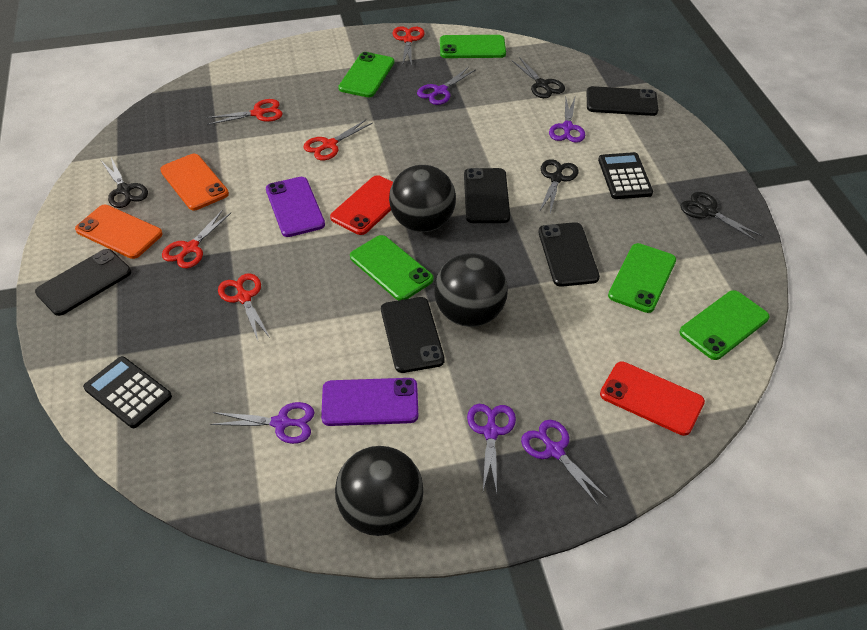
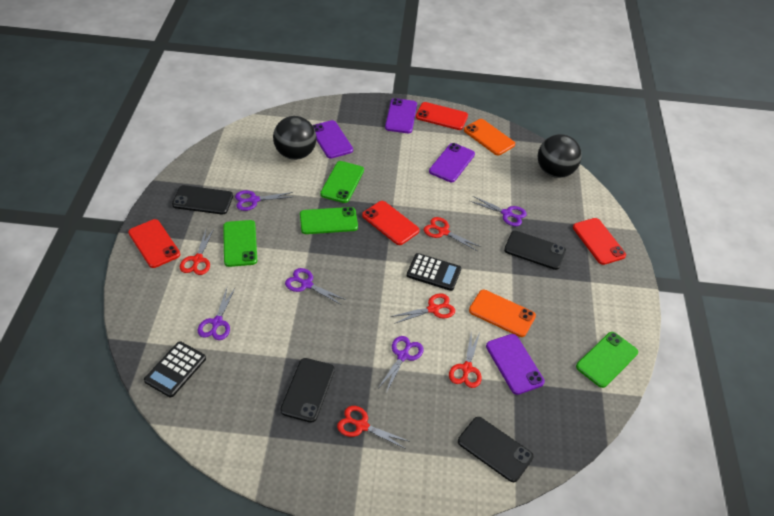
black ball: [335,446,423,536] [389,165,456,232] [434,253,508,327] = 3 -> [273,116,317,160] [538,134,582,178] = 2
black phone: [35,249,131,316] [381,297,445,373] [464,168,510,223] [538,222,600,287] [586,86,658,116] = 5 -> [172,185,233,214] [280,358,335,423] [458,417,533,482] [504,231,566,270] = 4
black scissors: [101,158,148,208] [512,57,565,98] [539,159,579,213] [681,192,762,241] = 4 -> none = 0
green phone: [338,52,394,97] [350,235,434,300] [440,35,506,58] [608,243,676,313] [679,290,770,360] = 5 -> [223,220,257,267] [300,207,358,234] [320,161,364,203] [576,332,638,388] = 4
purple phone: [266,177,325,237] [321,378,418,426] = 2 -> [313,120,353,159] [385,98,417,133] [429,143,475,182] [486,334,545,395] = 4
red phone: [330,175,393,235] [600,361,705,436] = 2 -> [128,219,180,268] [362,201,420,245] [416,102,468,130] [573,218,626,265] = 4

